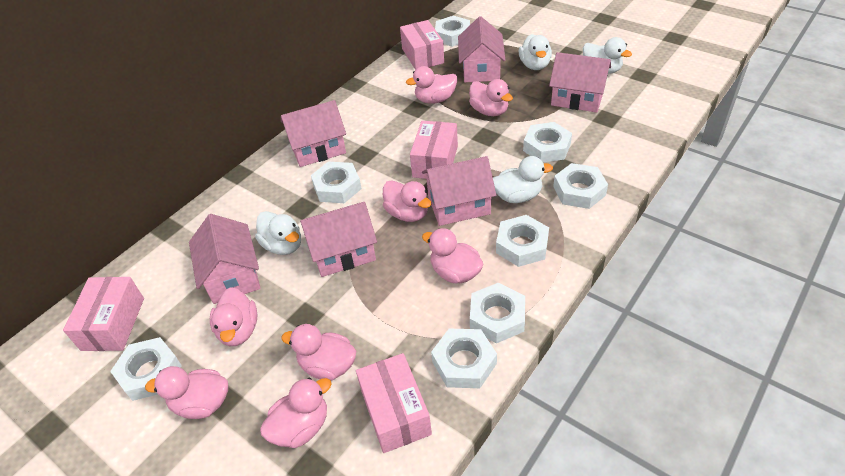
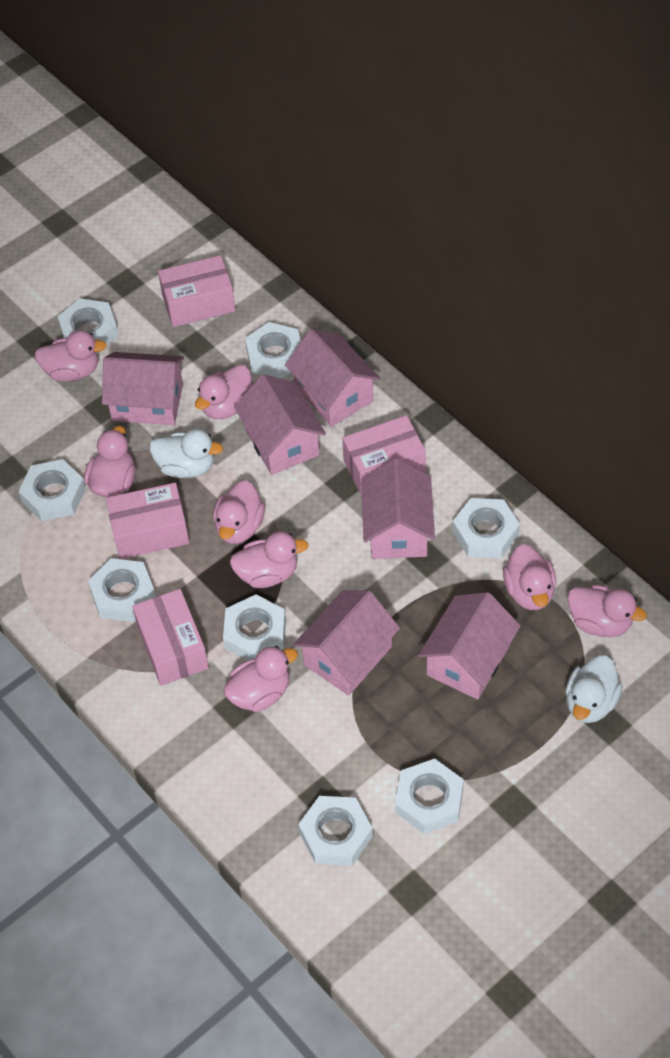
white duck: [255,211,301,255] [493,156,553,203] [519,34,552,70] [583,37,632,74] = 4 -> [149,429,223,478] [566,655,623,723] = 2

